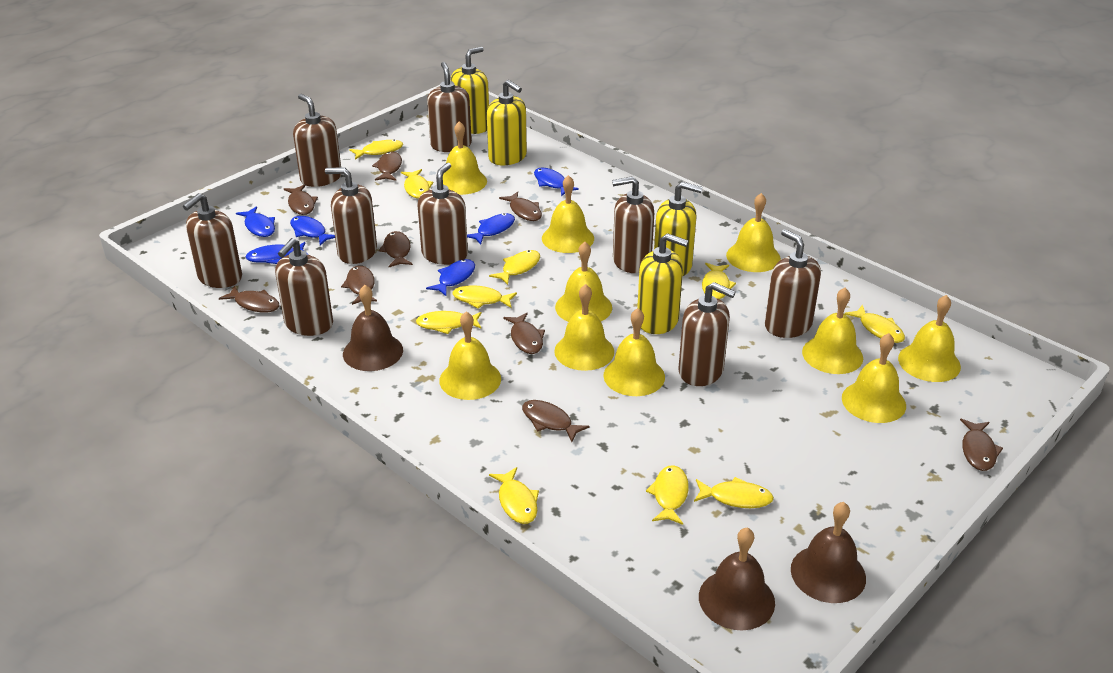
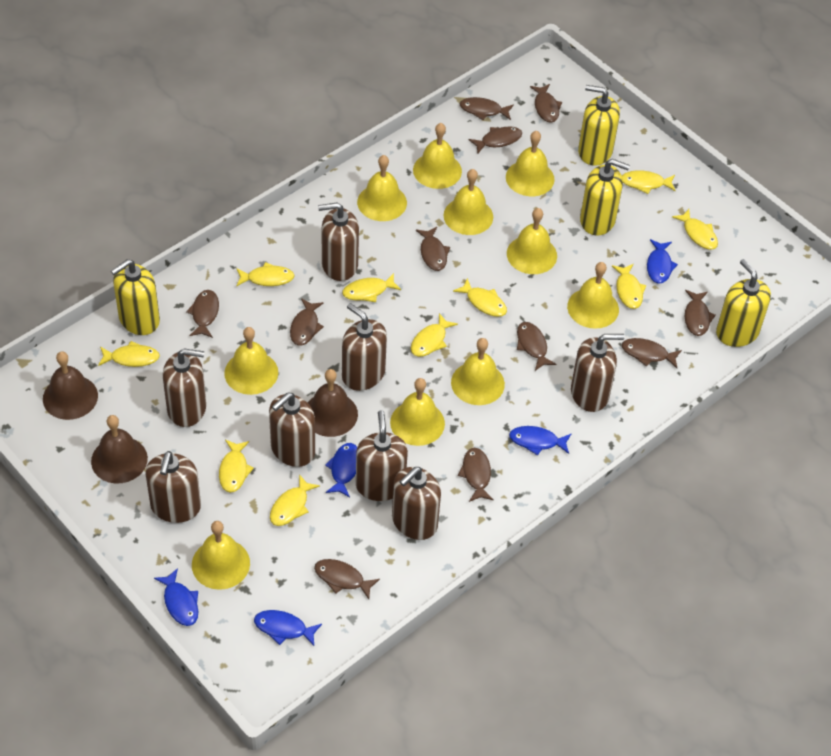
blue fish: [236,206,275,237] [245,242,308,264] [290,216,335,246] [426,259,475,296] [467,213,515,245] [534,168,579,196] = 6 -> [154,568,198,626] [254,610,322,646] [325,443,357,497] [509,426,571,456] [647,239,678,284] = 5
brown fish: [219,285,280,313] [284,184,318,215] [341,265,377,305] [372,151,402,181] [378,231,413,267] [499,192,542,221] [503,313,545,354] [522,400,590,442] [960,419,1003,471] = 9 -> [186,290,219,338] [290,298,324,346] [314,559,380,599] [416,227,450,271] [458,448,494,502] [460,97,514,120] [468,126,522,153] [517,322,556,371] [530,84,562,123] [622,338,682,368] [685,290,716,336] = 11
brown soap dispenser: [183,193,242,288] [275,238,333,336] [293,94,341,187] [325,167,377,264] [418,163,468,265] [427,62,472,152] [612,176,654,273] [678,282,736,386] [765,229,821,338] = 9 -> [145,451,201,523] [163,348,206,427] [269,393,315,467] [318,202,359,281] [342,303,387,391] [356,410,408,501] [392,467,441,540] [571,334,625,412] = 8

